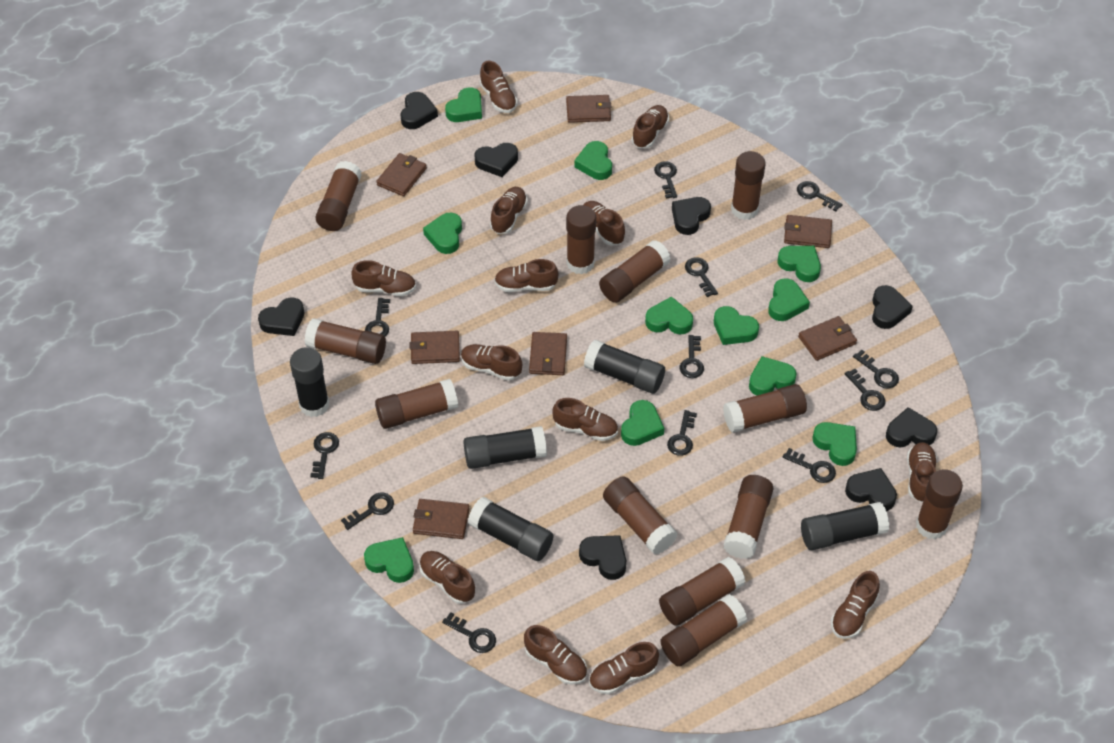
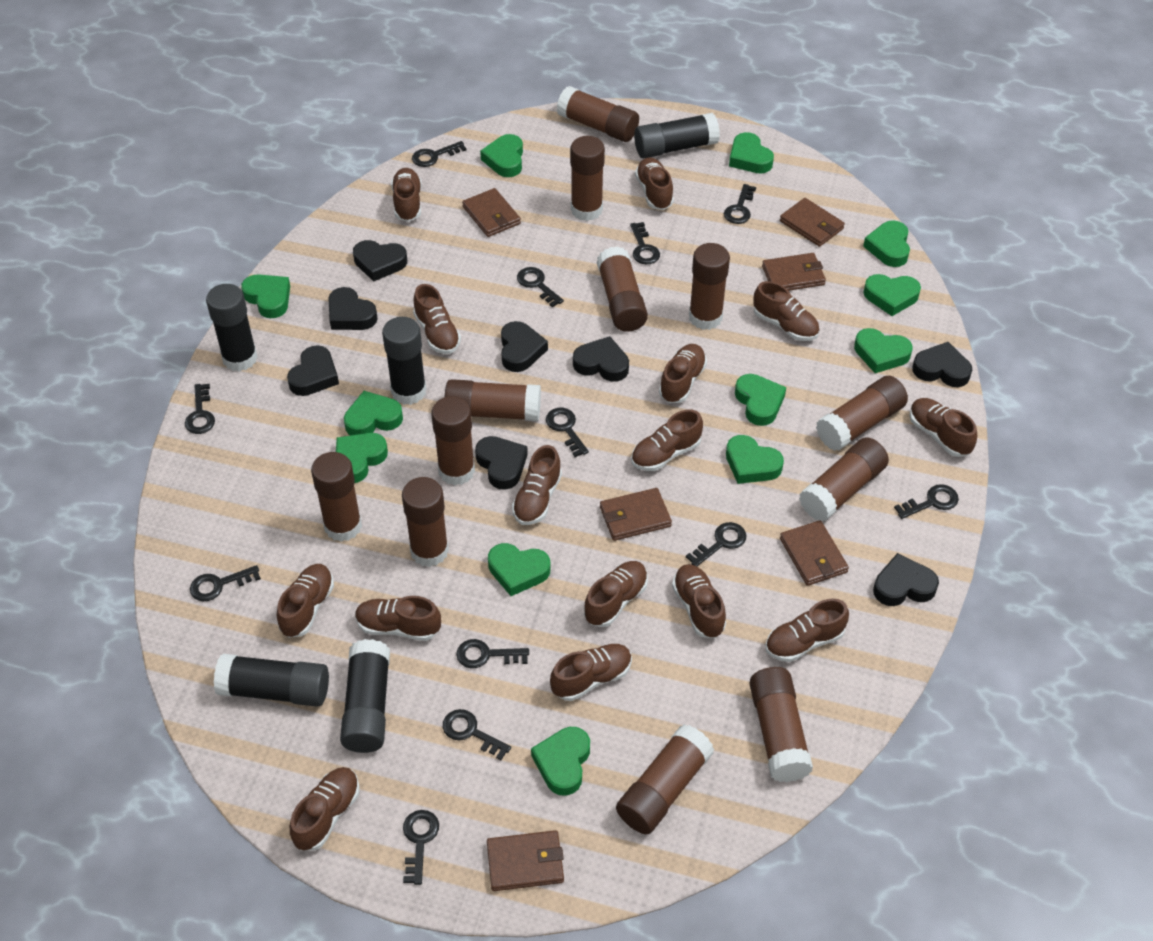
brown shoe: [351,260,416,296] [419,551,475,604] [461,344,522,381] [480,61,518,113] [490,187,528,234] [494,259,559,292] [524,625,587,685] [553,398,618,441] [583,201,625,246] [589,642,659,695] [632,105,669,148] [831,571,880,639] [907,442,937,502] = 13 -> [277,564,334,638] [290,767,359,850] [355,596,441,641] [391,168,422,222] [413,284,461,354] [512,445,562,525] [550,644,632,701] [584,561,648,627] [631,409,703,471] [635,157,674,210] [659,344,707,403] [672,564,726,638] [754,281,819,341] [765,598,849,662] [909,398,977,457] = 15
brown wallet: [376,153,427,196] [410,331,460,364] [413,499,470,539] [529,332,567,375] [566,95,612,123] [784,215,832,248] [798,316,857,361] = 7 -> [462,188,521,237] [487,830,564,891] [600,488,672,541] [762,253,826,291] [780,198,845,247] [780,520,849,586] = 6
green heart: [364,537,414,583] [423,213,462,254] [445,87,482,122] [574,141,612,180] [621,400,664,446] [645,296,693,334] [714,306,759,345] [749,356,797,396] [768,278,810,321] [777,246,821,282] [812,422,857,466] = 11 -> [241,274,290,318] [336,433,388,483] [344,391,403,436] [480,134,523,177] [488,543,550,596] [531,727,590,796] [726,435,784,484] [729,132,774,173] [735,374,786,426] [854,328,913,373] [863,220,910,267] [863,274,921,316] = 12

